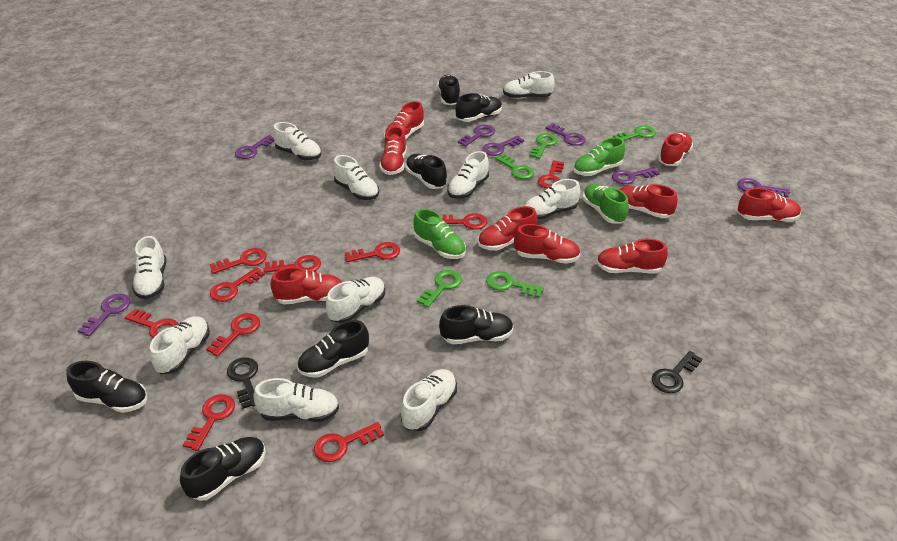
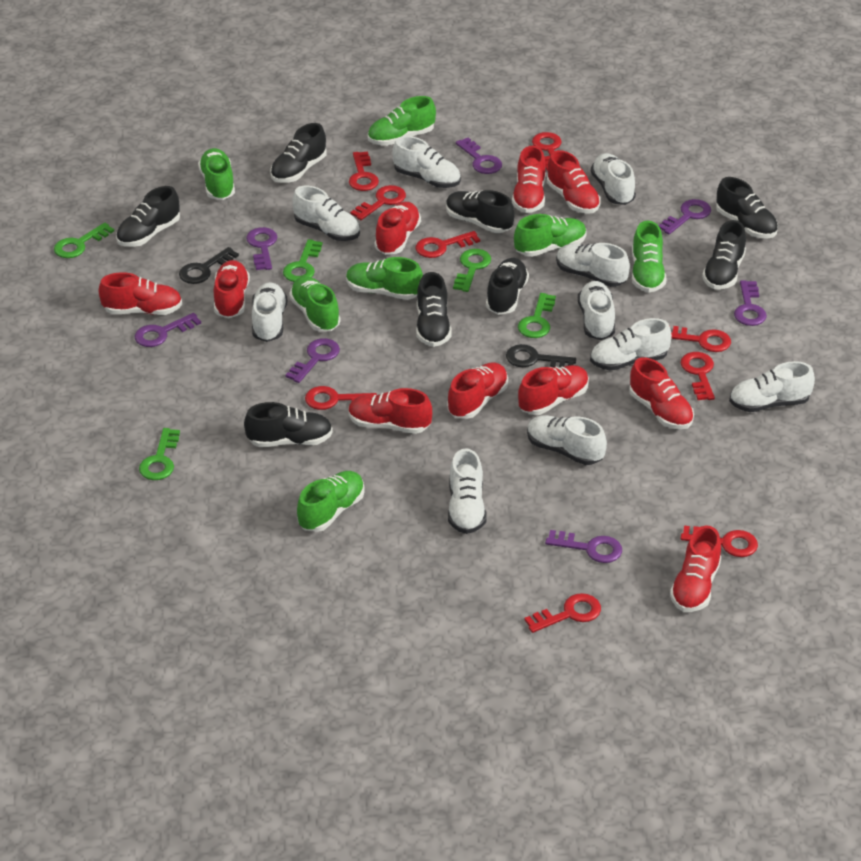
black shoe: [67,361,147,413] [180,437,266,501] [297,320,369,378] [405,154,447,189] [437,75,460,105] [439,305,514,344] [455,93,502,122] = 7 -> [116,186,180,247] [244,402,333,447] [270,123,326,183] [416,272,452,347] [446,190,514,233] [486,258,529,315] [702,220,746,289] [716,177,778,239] = 8
green shoe: [413,209,466,259] [573,138,625,176] [583,184,629,224] = 3 -> [198,148,235,200] [289,276,340,331] [297,471,365,532] [346,257,423,300] [368,96,436,146] [514,214,587,257] [632,221,666,293] = 7
red key: [125,309,179,338] [183,394,235,451] [206,313,260,357] [210,248,267,274] [210,267,265,302] [264,255,321,273] [314,422,384,462] [345,242,400,262] [442,213,488,230] [538,160,564,189] = 10 -> [305,386,377,410] [349,151,379,191] [350,185,406,220] [415,231,480,258] [524,593,601,633] [532,132,562,171] [671,326,731,352] [680,526,758,557] [681,352,715,400] = 9
red shoe: [270,267,342,304] [379,126,407,175] [384,101,424,139] [478,206,537,251] [514,224,580,264] [596,238,668,273] [619,184,678,218] [658,132,693,166] [738,188,801,222] = 9 -> [99,272,182,315] [214,260,250,318] [348,388,432,434] [374,202,421,255] [447,362,508,419] [512,146,546,213] [518,365,589,415] [547,150,601,214] [629,357,694,430] [670,525,721,612] = 10

